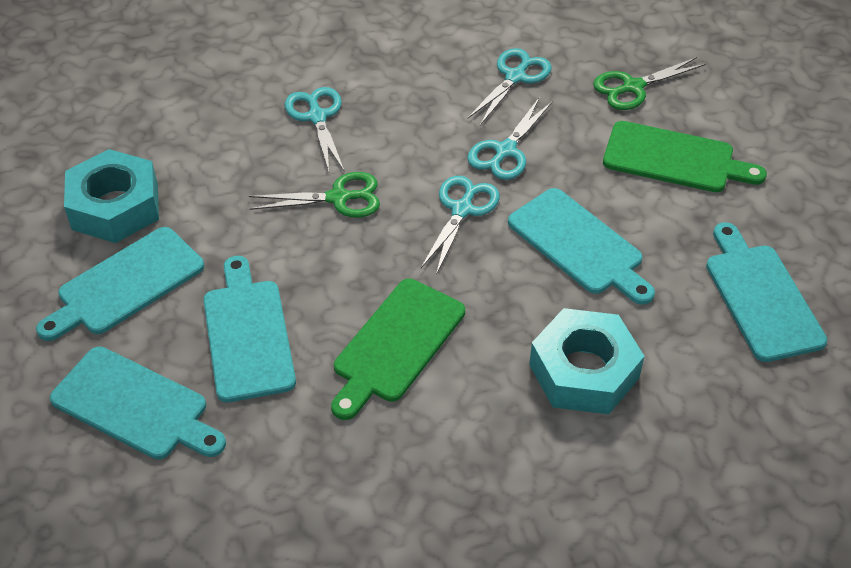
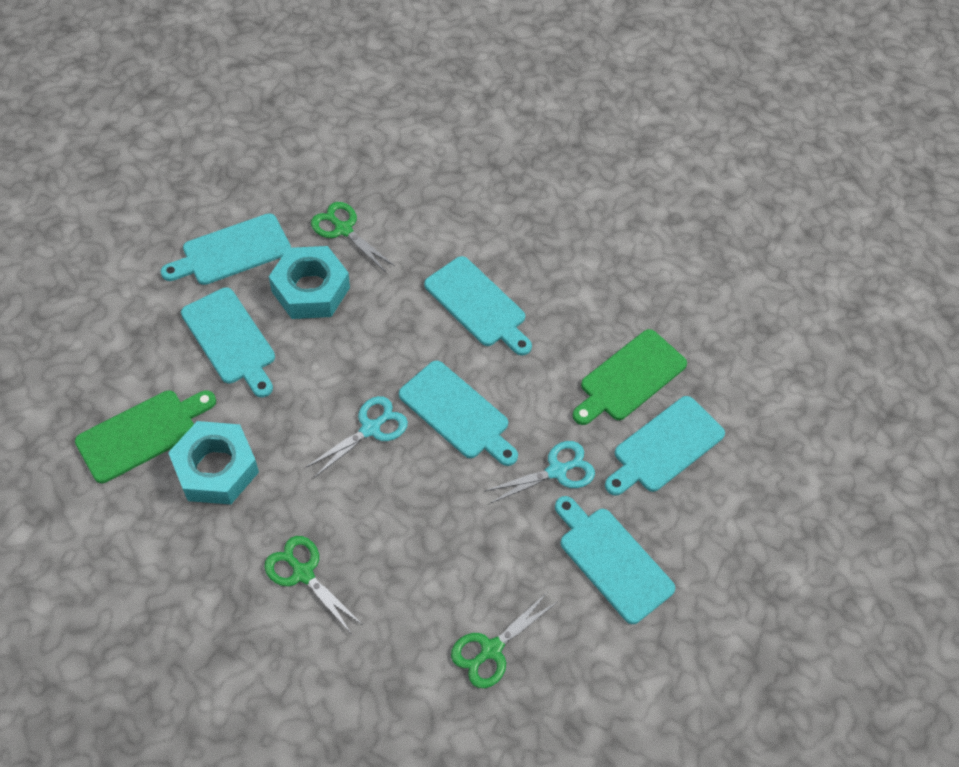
green scissors: [249,172,380,218] [593,57,706,110] = 2 -> [264,536,363,633] [311,202,395,272] [451,593,557,688] = 3
turquoise cutting board: [36,227,204,341] [50,346,226,460] [203,256,296,402] [508,188,655,305] [706,222,828,362] = 5 -> [161,213,291,285] [181,287,275,397] [399,360,518,466] [424,256,532,356] [555,496,676,624] [605,396,725,495] = 6
turquoise scissors: [285,87,344,171] [421,176,500,274] [467,48,552,125] [467,98,553,180] = 4 -> [306,396,408,478] [485,441,595,503] = 2

